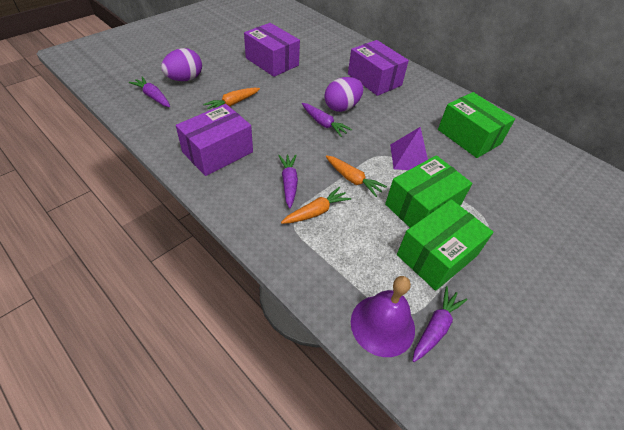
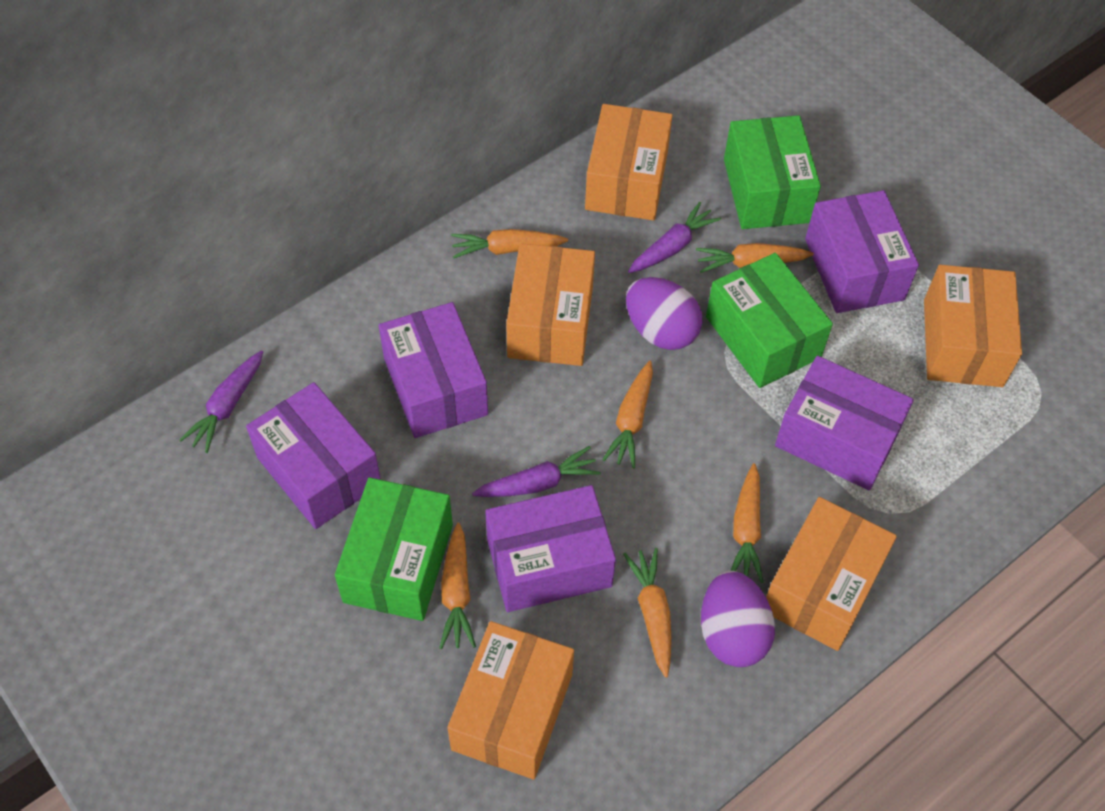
orange box: none = 0 -> [447,621,574,779] [506,243,595,366] [585,104,672,220] [766,497,897,651] [924,265,1022,387] = 5
orange carrot: [203,88,260,109] [281,187,351,224] [326,155,387,197] = 3 -> [439,523,476,649] [451,229,568,258] [602,361,653,468] [623,548,672,677] [696,243,814,273] [731,463,764,583] = 6
purple bell: [351,276,415,357] = 1 -> none = 0
purple box: [176,104,253,176] [244,23,300,77] [348,40,409,96] = 3 -> [246,382,381,529] [379,302,488,438] [485,485,616,612] [775,356,914,490] [805,190,919,313] = 5
purple carrot: [129,77,170,107] [278,155,298,208] [302,103,352,137] [413,286,468,362] = 4 -> [179,351,263,453] [472,446,601,497] [628,202,721,273] = 3
purple pyramid: [390,127,428,170] = 1 -> none = 0

